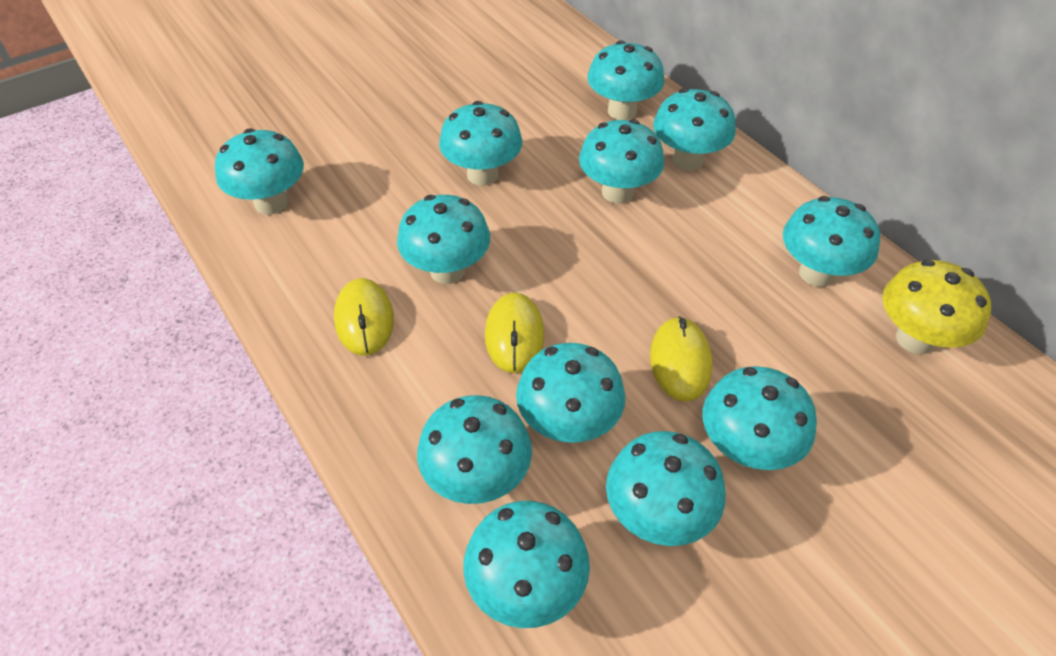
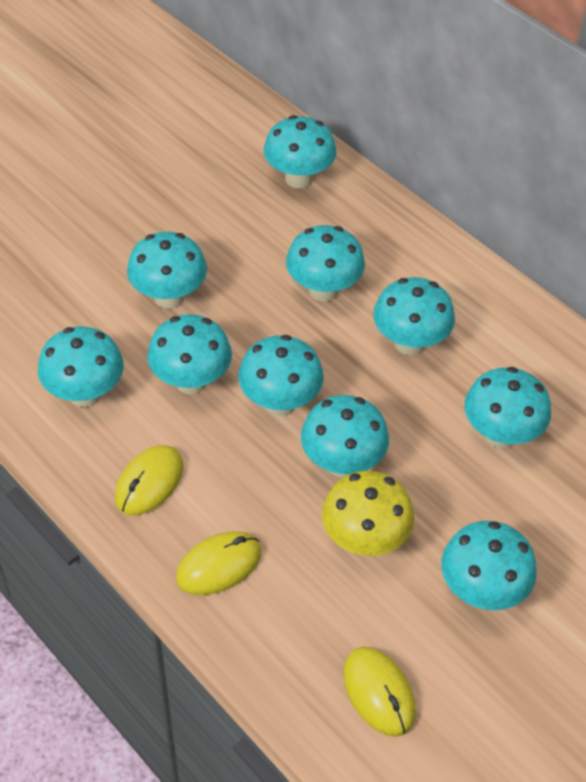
turquoise mushroom: [215,129,304,214] [397,195,490,284] [417,395,532,504] [439,101,522,186] [463,501,590,628] [516,343,626,443] [579,119,664,204] [587,40,664,120] [606,431,725,546] [653,88,736,170] [702,366,817,470] [783,196,880,287] = 12 -> [38,326,124,407] [127,232,207,309] [147,314,232,394] [238,335,324,416] [264,115,336,188] [286,225,365,302] [301,395,389,477] [373,277,455,355] [441,521,537,610] [464,367,551,448] = 10

